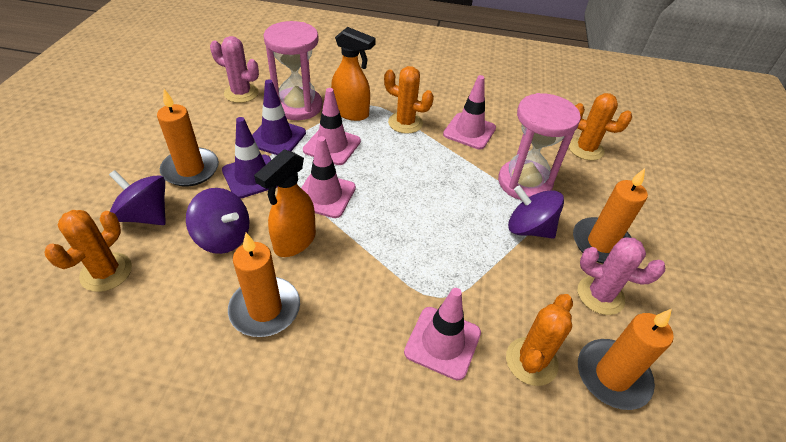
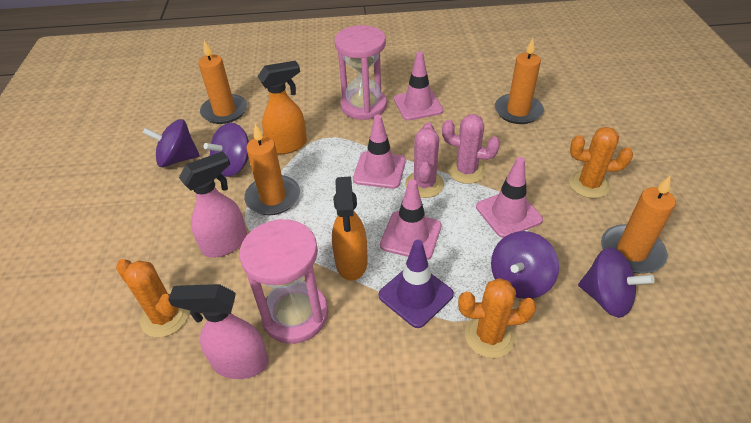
orange cactus: [44,210,132,292] [384,66,434,134] [506,294,573,386] [569,93,632,161] = 4 -> [116,259,189,338] [458,278,536,358] [569,127,633,198] = 3
pink spray bottle: none = 0 -> [168,284,268,379] [179,151,247,258] = 2
purple spinning top: [109,170,166,225] [186,188,250,254] [508,185,564,239] = 3 -> [143,119,200,167] [204,123,249,177] [491,231,559,299] [578,247,654,318] = 4
purple traffic cone: [222,117,278,199] [252,79,306,155] = 2 -> [378,240,454,328] = 1

